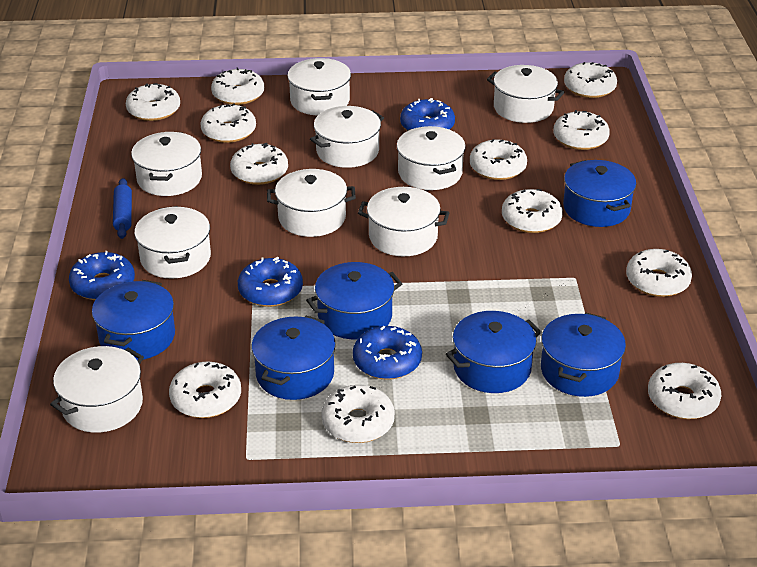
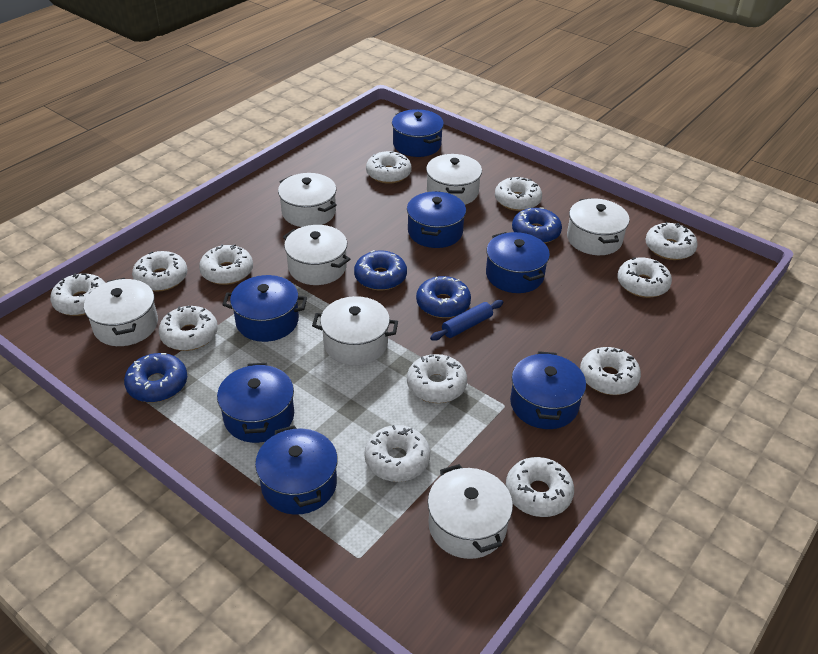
blue pot: [92,280,175,360] [251,315,336,400] [306,262,402,339] [446,311,542,393] [541,313,626,397] [563,160,636,227] = 6 -> [217,363,294,443] [222,275,307,342] [255,425,338,515] [392,109,444,157] [407,191,466,248] [486,232,550,293] [510,351,586,429] = 7
white pot: [50,346,144,433] [131,132,202,196] [134,206,211,279] [267,169,356,237] [287,58,351,115] [310,106,384,168] [358,187,449,256] [397,126,466,190] [487,65,565,123] = 9 -> [84,278,158,346] [278,173,337,227] [283,225,350,285] [312,296,398,365] [426,154,482,205] [428,464,513,559] [567,198,630,255] = 7

